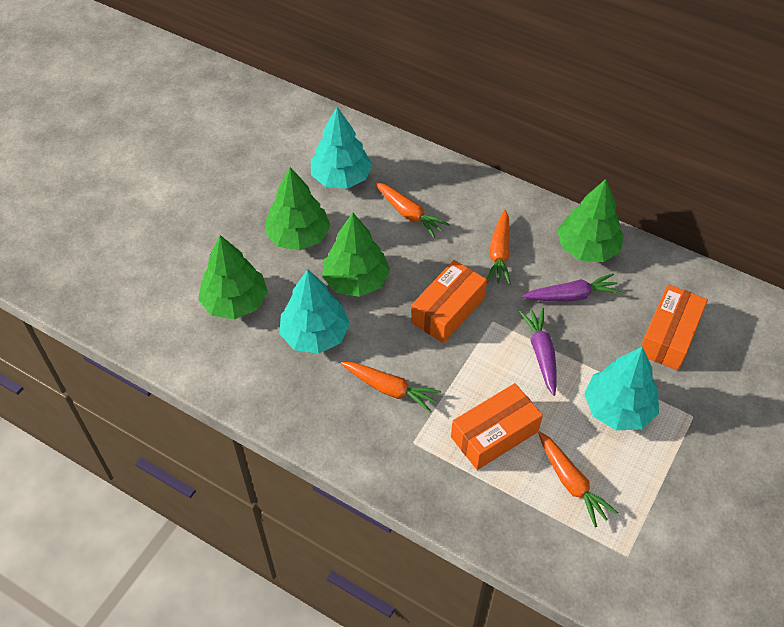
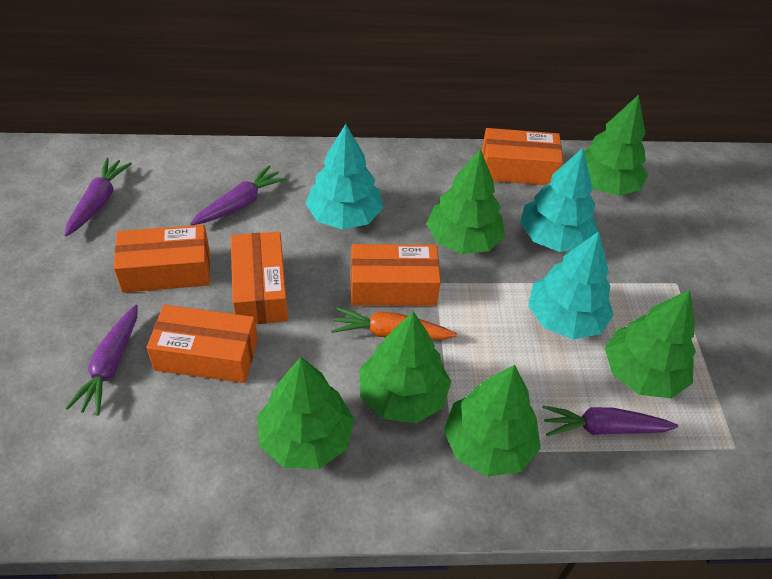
green tree: [198,235,268,320] [265,167,330,251] [322,213,390,297] [557,179,624,262] = 4 -> [257,357,355,469] [359,311,451,423] [426,149,505,254] [444,365,541,477] [584,95,648,196] [605,290,696,398] = 6
orange box: [411,260,487,343] [451,383,543,470] [641,284,708,370] = 3 -> [114,225,210,293] [147,305,258,383] [231,232,288,324] [351,244,441,306] [482,128,563,185] = 5
orange carrot: [341,362,441,412] [375,182,450,238] [487,210,511,285] [538,431,618,527] = 4 -> [331,307,457,340] = 1
purple carrot: [519,308,556,396] [522,273,621,301] = 2 -> [65,157,132,236] [65,305,138,416] [190,165,287,226] [542,406,678,436] = 4

